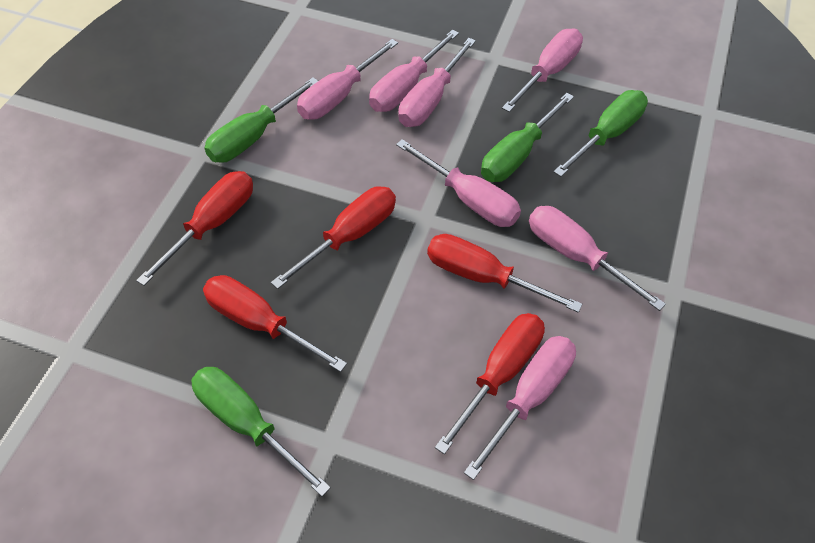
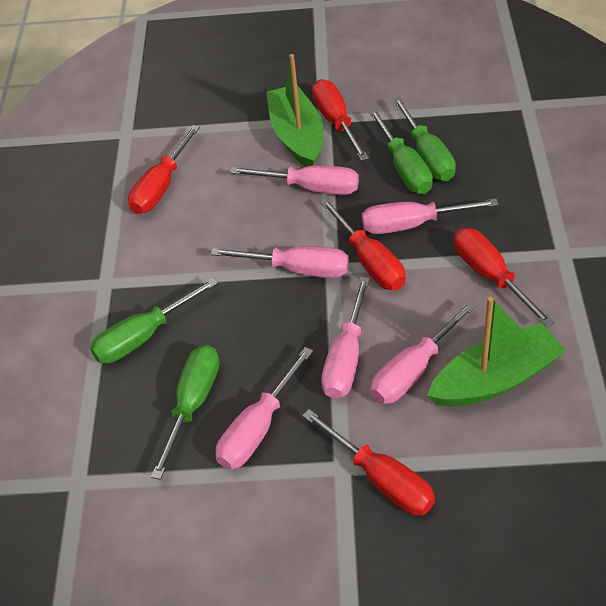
green boat: none = 0 -> [266,54,323,167] [427,297,566,407] = 2
pink screwdriver: [297,39,398,120] [369,30,459,112] [396,139,521,227] [398,38,476,127] [464,336,576,480] [502,28,583,112] [529,206,666,311] = 7 -> [210,246,349,278] [216,347,313,469] [230,165,359,195] [321,277,370,399] [362,199,499,234] [371,300,477,404] = 6

